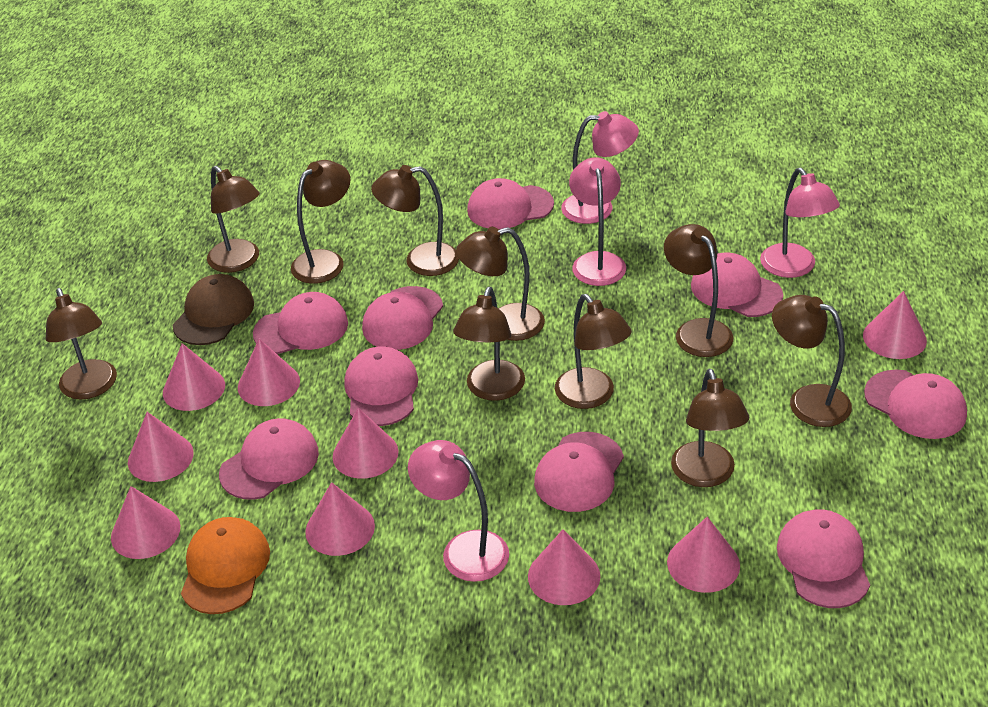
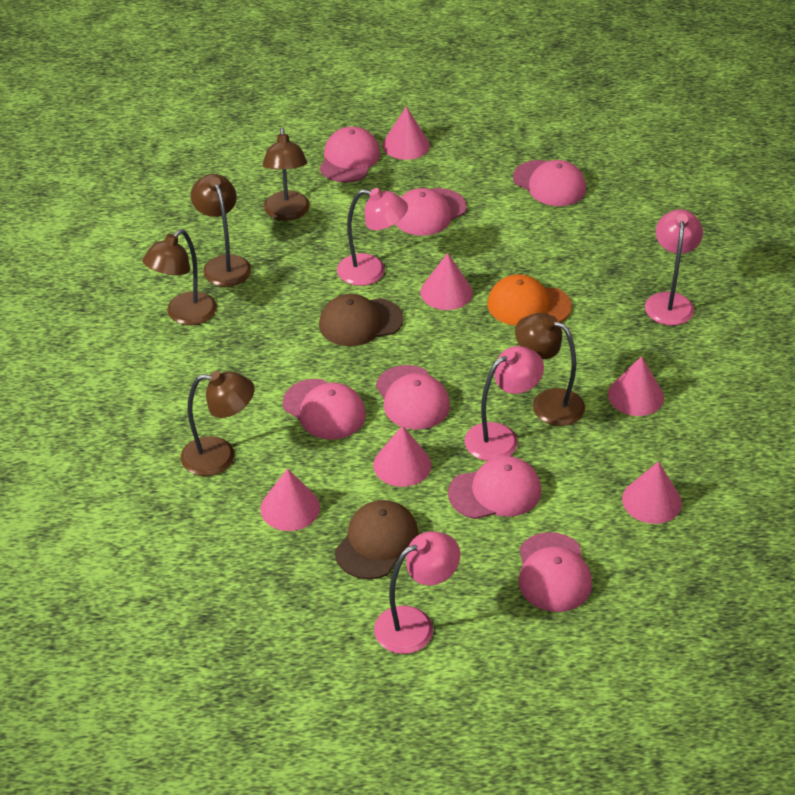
brown cap: [173,274,254,345] = 1 -> [319,294,404,346] [335,500,419,579] = 2
brown lamp: [46,288,117,400] [207,166,260,273] [291,160,351,284] [371,165,459,276] [453,287,525,401] [456,227,545,341] [555,294,632,409] [664,224,733,357] [671,369,749,487] [772,295,852,427] = 10 -> [143,229,217,325] [181,371,255,476] [191,174,251,287] [262,128,310,221] [515,313,585,426] = 5
pink cap: [219,418,319,500] [253,292,348,354] [344,346,418,426] [362,286,443,350] [467,178,554,229] [534,432,624,512] [691,253,783,317] [777,509,870,608] [864,370,967,439] = 9 -> [283,379,366,440] [319,127,380,183] [376,365,450,429] [395,188,467,236] [448,456,541,519] [513,160,586,206] [519,532,592,612] = 7
pink cone: [111,486,180,559] [128,412,194,482] [163,343,225,411] [238,339,300,406] [305,482,375,556] [333,408,398,479] [528,530,600,605] [667,517,740,593] [863,291,927,359] = 9 -> [260,469,320,531] [373,425,432,487] [382,107,430,160] [420,253,473,310] [608,356,664,416] [622,461,682,524] = 6

